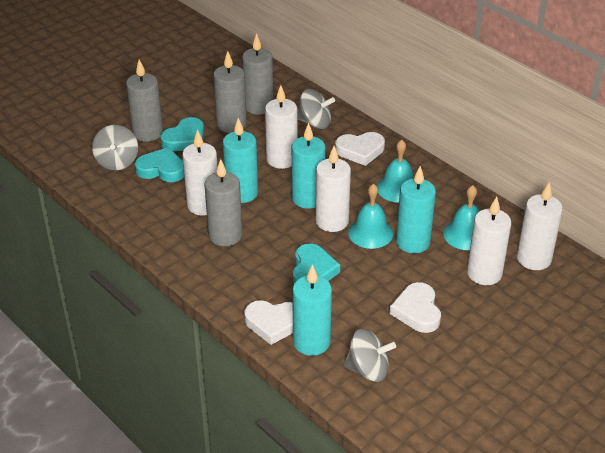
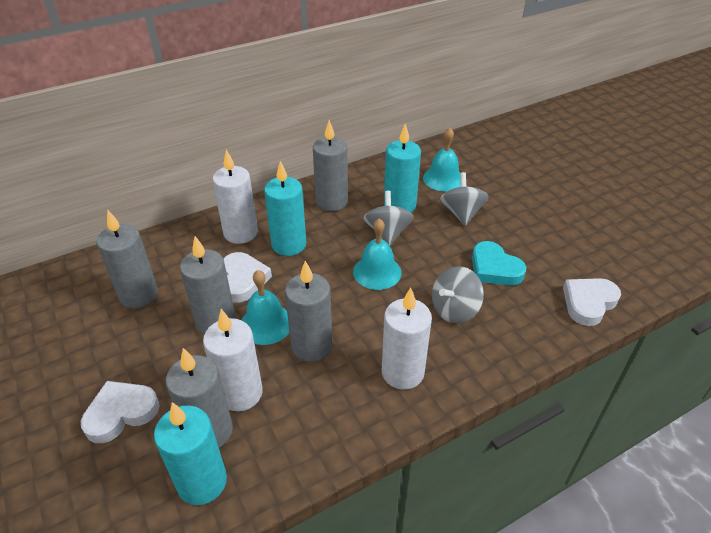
grey candle: [126,60,163,142] [205,159,242,246] [213,51,247,133] [242,33,273,115] = 4 -> [96,210,158,308] [166,348,233,447] [180,236,236,334] [285,261,333,362] [313,120,348,211] = 5
turquoise candle: [223,118,258,203] [292,123,325,209] [292,264,332,356] [396,166,436,253] = 4 -> [154,402,227,505] [264,161,306,256] [384,124,421,212] = 3
turquoise heart: [135,147,184,182] [160,117,204,151] [293,243,340,284] = 3 -> [472,241,527,285] = 1
white candle: [182,129,218,216] [265,85,298,169] [315,146,351,232] [467,197,512,285] [517,182,563,270] = 5 -> [203,309,263,411] [212,150,258,244] [382,287,432,390] = 3

